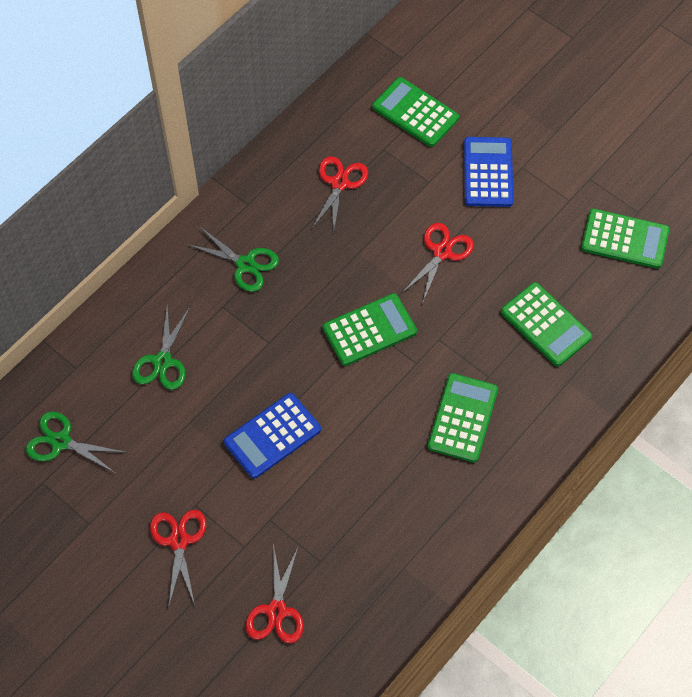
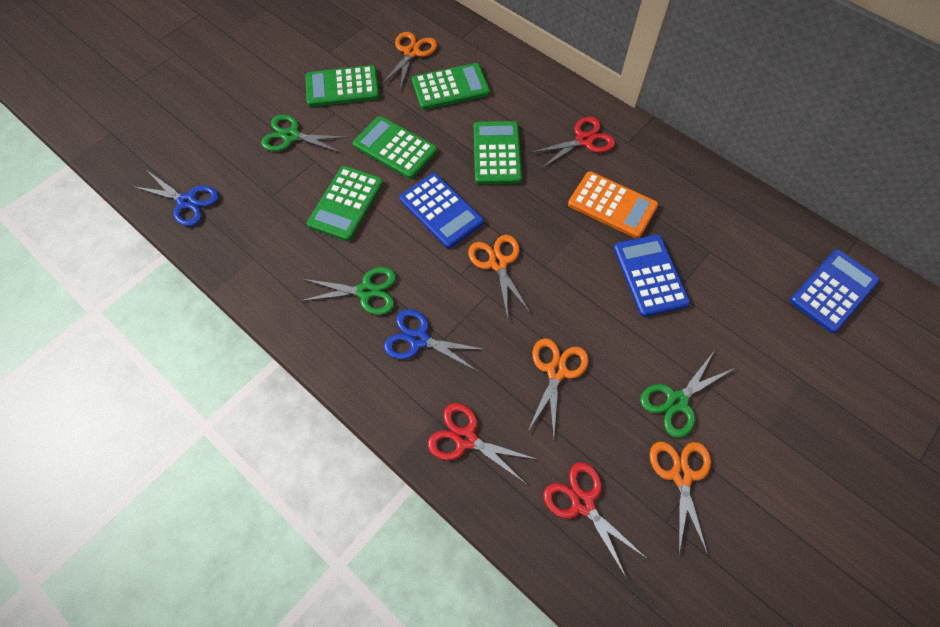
blue calculator: [224,393,321,479] [464,137,514,207] = 2 -> [399,173,484,249] [614,235,690,317] [790,249,880,333] = 3
blue scissors: none = 0 -> [132,171,219,226] [384,309,487,371] = 2
orange calculator: none = 0 -> [568,171,658,239] = 1
orange scissors: none = 0 -> [381,32,437,90] [468,235,531,319] [528,338,589,438] [650,442,711,555] = 4
red scissors: [150,510,206,605] [245,544,304,643] [311,156,368,236] [402,223,474,304] = 4 -> [428,403,538,484] [530,117,615,169] [543,462,646,577] = 3

